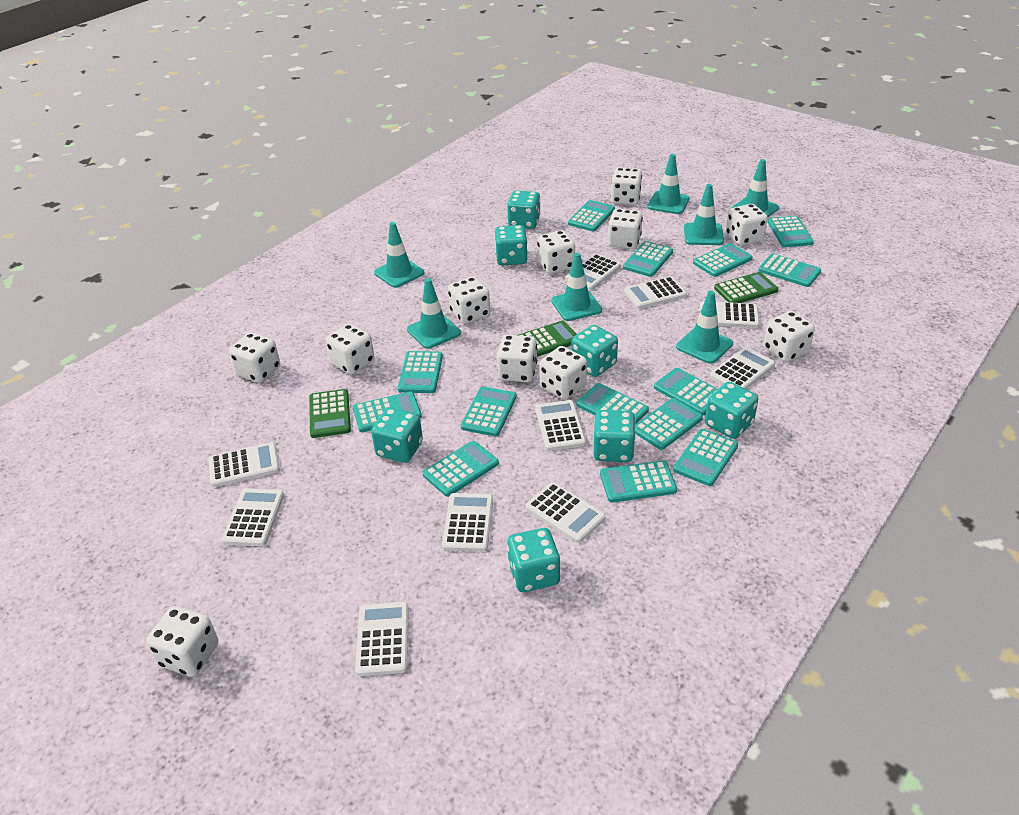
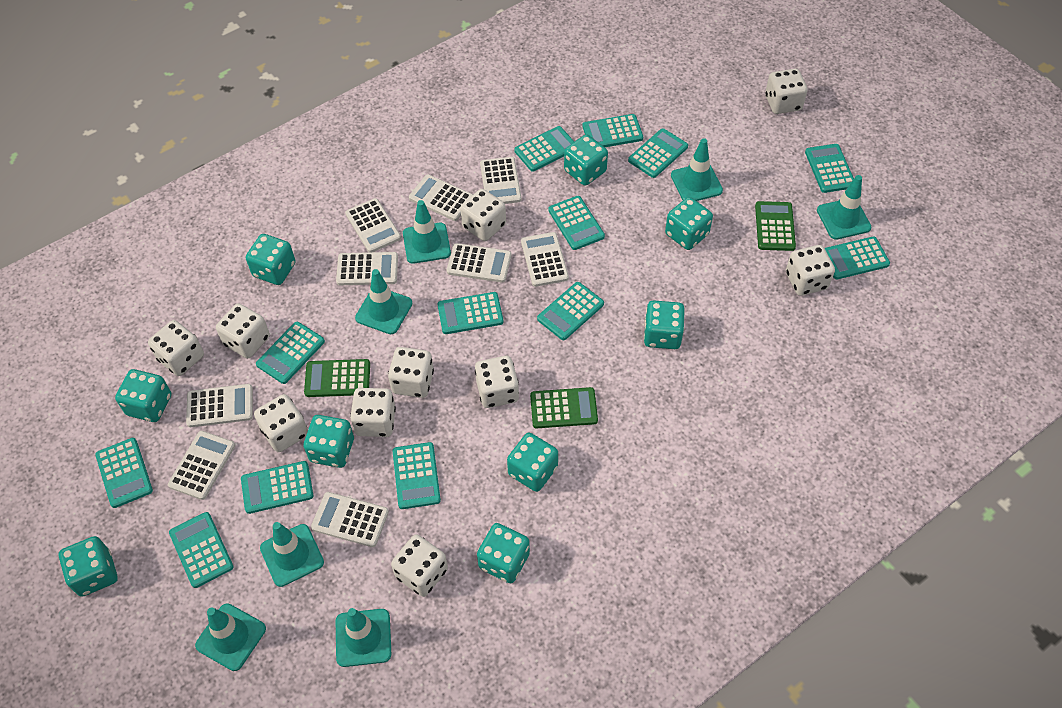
turquoise calculator: [353,391,422,432] [398,351,443,393] [422,441,499,497] [461,387,516,436] [568,200,615,231] [576,383,649,424] [600,460,677,503] [623,241,673,277] [635,398,703,450] [654,368,718,415] [673,429,738,486] [693,243,753,277] [758,254,821,287] [768,216,814,247] = 14 -> [95,438,153,508] [169,512,234,588] [241,461,313,514] [256,322,325,384] [393,442,441,509] [437,292,503,334] [514,126,574,172] [537,282,604,340] [548,196,605,250] [582,114,643,147] [628,128,688,178] [805,144,854,193] [825,237,890,280] = 13
turquoise dice: [371,408,423,463] [494,225,527,265] [507,190,541,229] [507,528,560,592] [571,325,618,377] [593,410,636,462] [705,382,758,439] = 7 -> [59,536,118,597] [115,369,171,422] [246,234,296,285] [303,415,354,468] [477,523,530,583] [507,433,558,492] [564,134,608,186] [644,300,685,349] [665,197,713,250] = 9
white calculator: [208,442,280,487] [222,488,284,546] [355,602,409,676] [442,493,493,552] [525,482,606,543] [535,400,586,451] [565,254,621,290] [624,276,687,309] [700,301,759,328] [710,347,775,389] = 10 -> [168,431,235,500] [186,384,253,427] [311,492,389,547] [336,252,398,285] [345,198,401,252] [409,174,473,221] [447,243,512,282] [480,157,522,204] [521,232,569,287] = 9
white dice: [146,606,219,677] [229,333,280,383] [326,324,375,375] [448,277,490,324] [497,335,537,382] [537,230,575,274] [539,346,587,400] [608,209,643,249] [610,168,642,205] [726,204,768,246] [764,311,815,362] = 11 -> [148,320,204,376] [216,303,270,358] [254,394,308,452] [350,388,396,437] [388,347,434,398] [391,534,448,597] [460,189,506,241] [475,356,519,408] [765,69,808,114] [786,245,835,296] = 10

